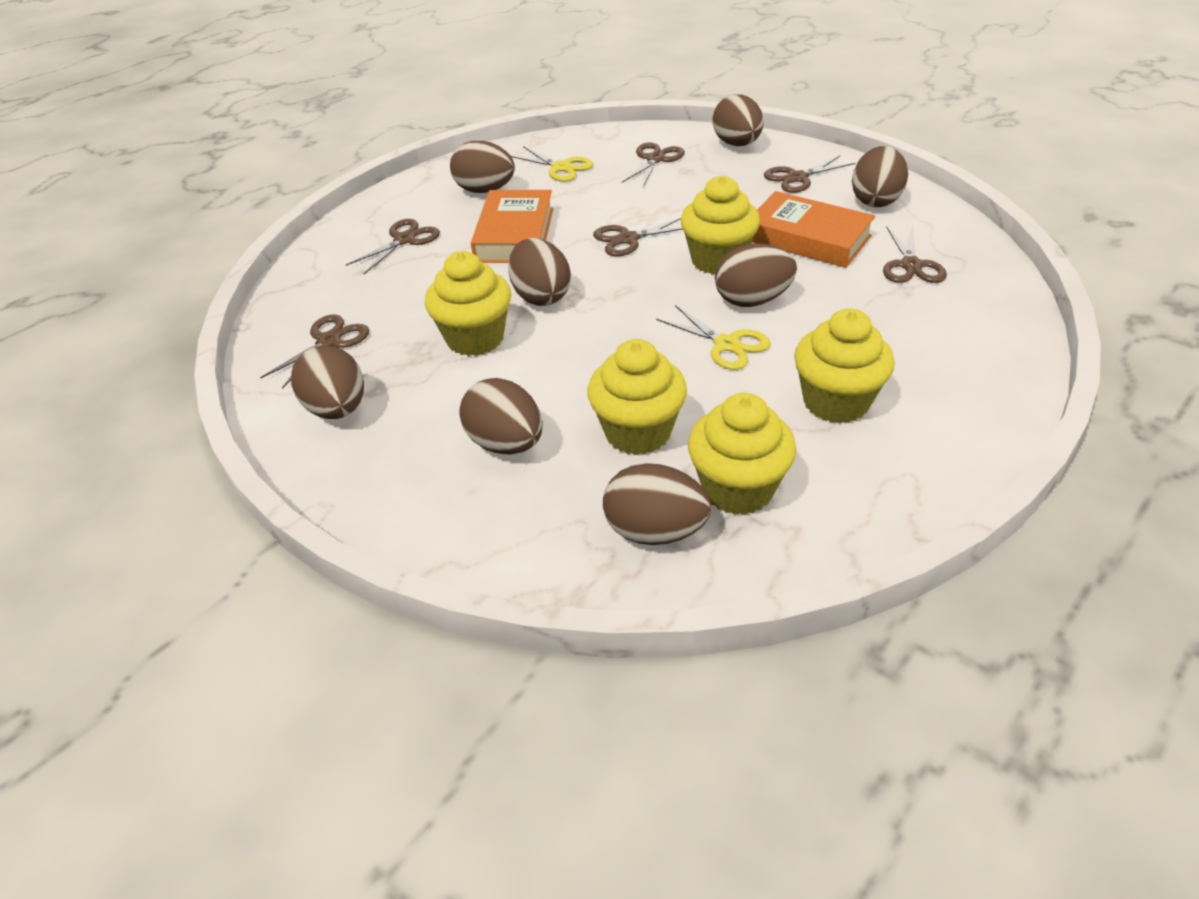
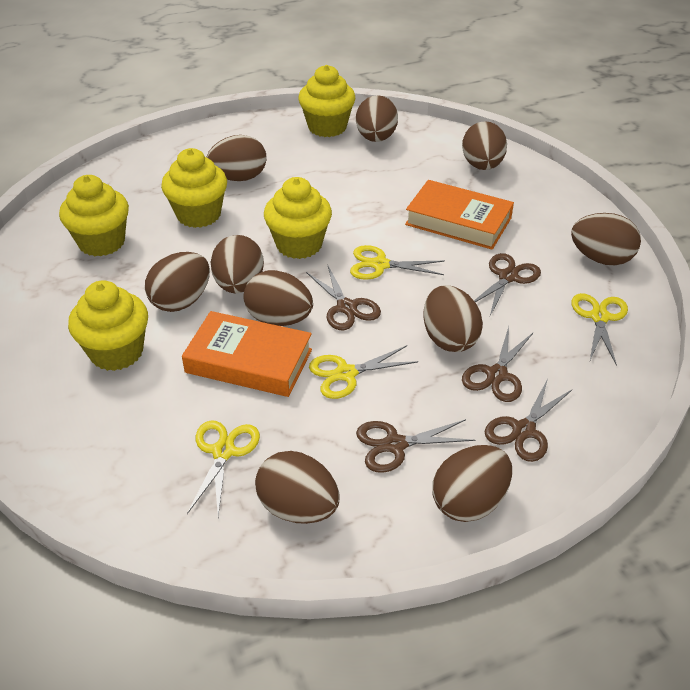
brown egg: [291,345,364,419] [450,141,515,193] [460,378,543,455] [508,238,571,306] [603,463,711,545] [713,94,764,146] [715,243,797,307] [852,146,908,207] = 8 -> [145,252,210,312] [207,135,267,181] [211,235,264,293] [244,270,313,326] [255,451,340,524] [356,95,398,142] [423,285,483,352] [432,445,512,522] [462,121,507,170] [571,213,641,265] = 10
brown scissors: [260,315,369,389] [346,219,440,274] [593,218,683,256] [621,142,685,187] [764,156,855,193] [883,226,947,283] = 6 -> [306,264,381,330] [356,419,475,473] [462,327,534,402] [474,253,541,316] [485,379,573,462] = 5
yellow scissors: [511,146,593,182] [656,305,770,370] = 2 -> [187,420,260,516] [309,345,418,399] [350,245,445,280] [571,293,628,366] = 4

